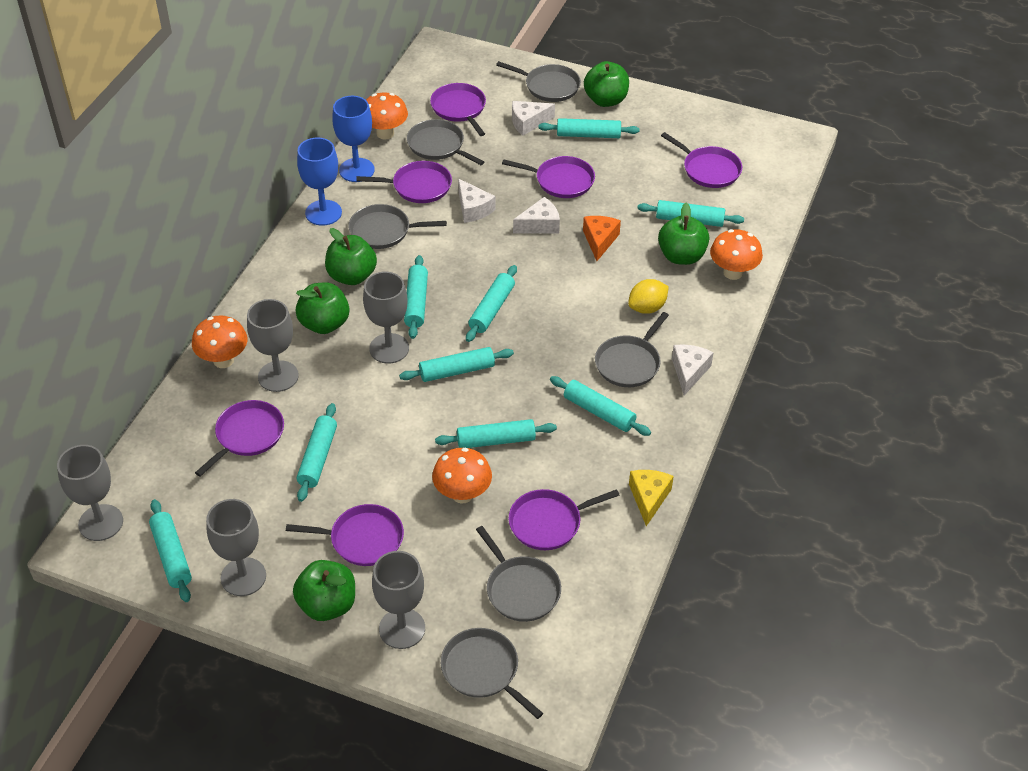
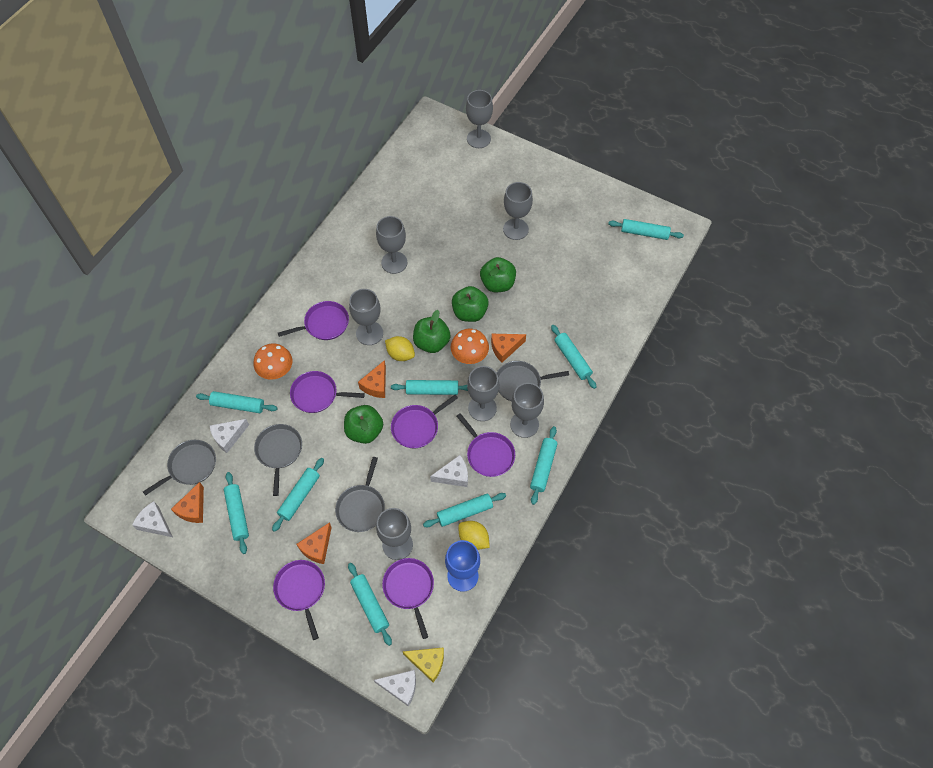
blue goblet: [297,138,342,226] [332,96,375,182] = 2 -> [445,540,480,592] = 1
green apple: [293,560,355,621] [296,282,349,334] [325,228,377,285] [584,61,629,107] [658,203,709,265] = 5 -> [344,405,383,444] [413,310,450,353] [452,286,489,322] [480,257,516,292] = 4
grey goblet: [57,445,123,541] [206,499,266,596] [247,299,299,392] [363,271,409,363] [372,551,425,649] = 5 -> [349,289,383,345] [376,216,407,274] [376,508,413,560] [466,90,493,148] [467,366,499,421] [503,182,533,240] [510,383,544,438] = 7
grey pan: [349,204,447,249] [407,119,484,165] [441,628,543,719] [476,526,561,622] [496,61,581,102] [595,312,669,387] = 6 -> [143,440,216,496] [254,424,302,496] [335,457,385,532] [497,361,569,401] = 4
orange cheese: [583,216,621,261] = 1 -> [171,482,204,523] [296,522,332,564] [358,360,386,398] [491,334,526,362] = 4
orange mushroom: [192,315,247,368] [366,92,408,140] [432,447,492,504] [710,229,763,280] = 4 -> [253,343,292,380] [451,329,489,364] = 2
purple pan: [195,400,284,477] [286,504,404,566] [356,161,452,203] [430,83,486,136] [502,156,595,198] [509,489,619,550] [661,132,742,188] = 7 -> [273,560,325,640] [278,301,349,340] [290,371,365,413] [382,558,434,639] [391,395,458,448] [457,413,515,477] = 6
yellow lemon: [628,279,669,314] = 1 -> [385,336,415,361] [458,521,490,550] = 2

